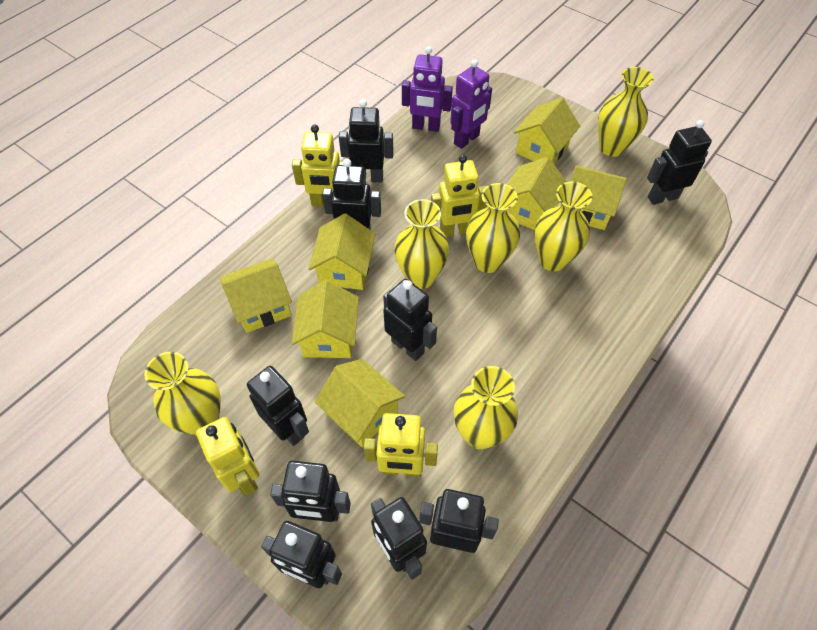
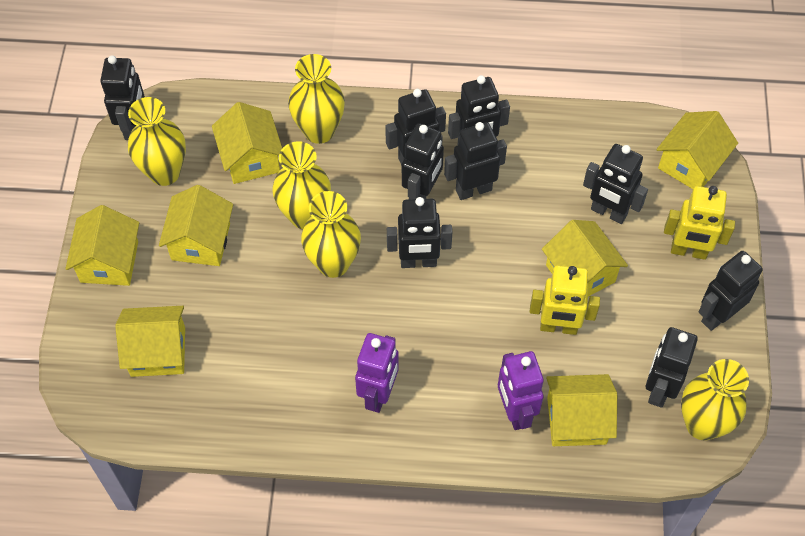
yellow robot: [196,417,259,496] [292,125,343,206] [363,413,438,477] [431,155,487,237] = 4 -> [530,265,600,335] [664,186,735,260] = 2
yellow vase: [144,351,221,435] [394,199,449,289] [454,366,518,450] [466,183,520,273] [535,182,592,271] [598,67,654,157] = 6 -> [128,97,186,186] [272,141,331,229] [288,54,345,144] [301,191,361,278] [681,359,749,440] = 5

